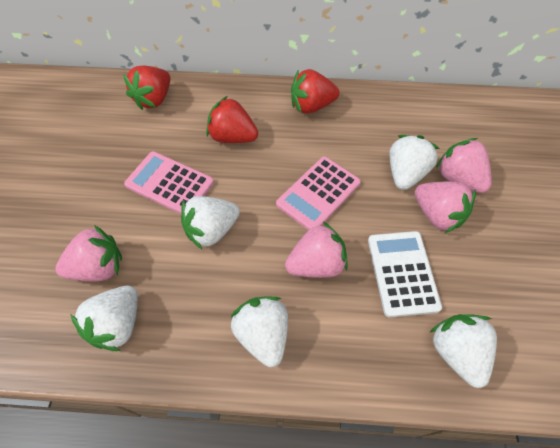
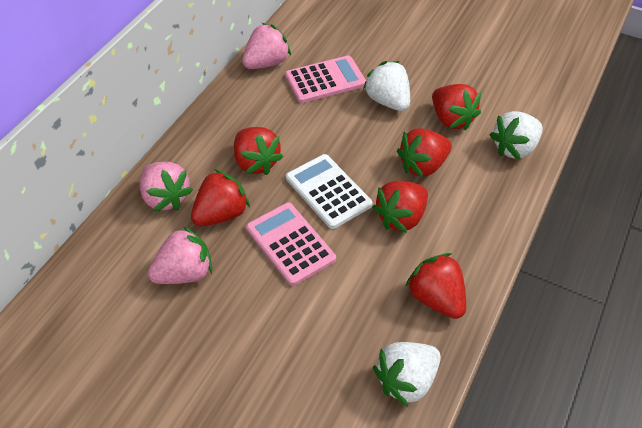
pink strawberry: [55,225,122,281] [285,222,348,278] [415,182,476,233] [436,138,492,193] = 4 -> [140,162,193,212] [148,226,212,284] [242,23,291,69] = 3
red strawberry: [123,66,170,110] [206,96,258,143] [291,69,339,113] = 3 -> [191,169,250,226] [234,127,283,175] [373,181,428,233] [397,128,452,178] [406,253,466,319] [432,84,481,131] = 6
white strawberry: [70,286,138,351] [181,196,240,249] [231,296,288,367] [390,135,440,190] [429,314,497,388] = 5 -> [363,61,410,111] [373,342,441,407] [490,111,542,159] = 3

